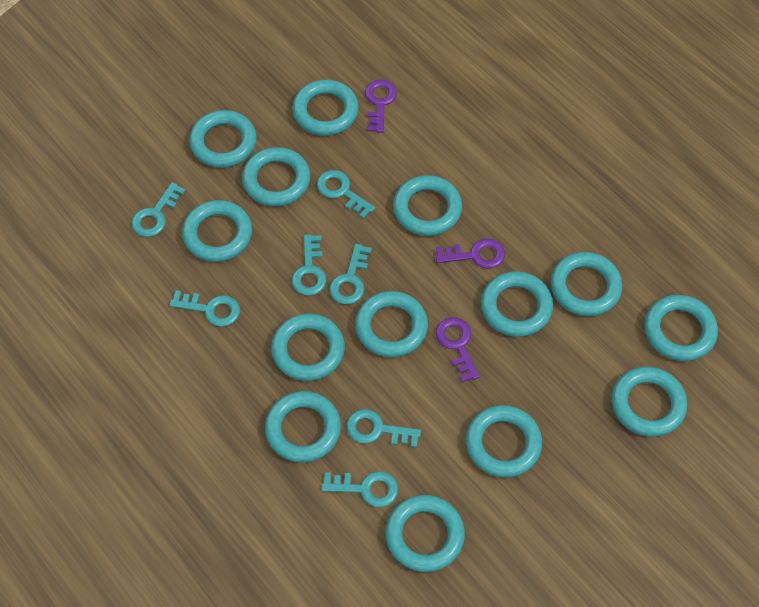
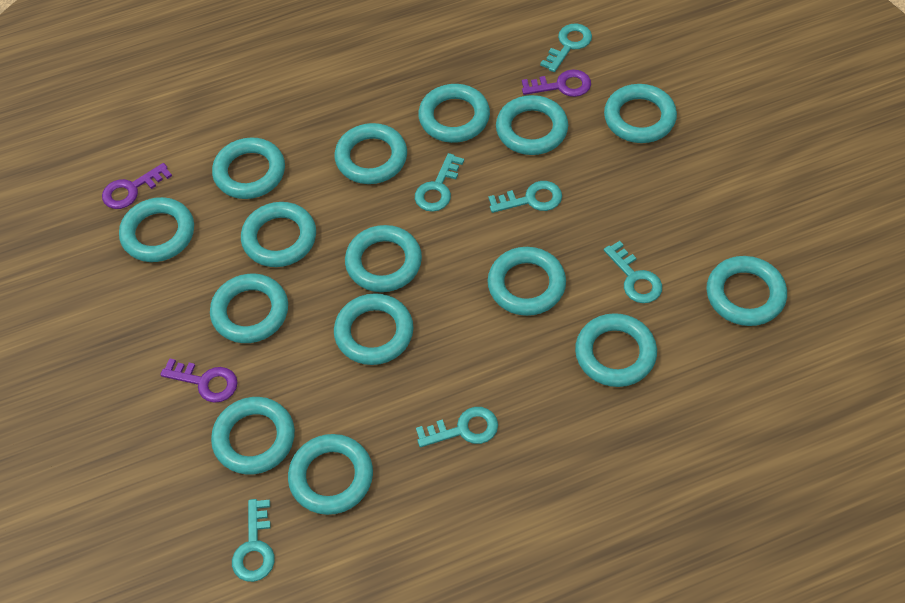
turquoise key: [131,182,186,237] [170,290,240,327] [292,234,327,296] [317,170,375,219] [322,471,399,507] [329,244,372,304] [347,409,421,448] = 7 -> [232,499,275,582] [415,153,464,212] [416,407,498,447] [488,181,562,213] [540,24,592,72] [604,241,662,303] = 6
turquoise ring: [182,200,252,262] [189,110,257,168] [242,147,310,206] [265,391,341,463] [271,314,345,381] [292,80,359,136] [355,291,428,357] [385,495,465,572] [393,175,462,236] [466,405,542,478] [481,271,553,337] [550,252,622,316] [612,367,687,437] [644,295,718,361] = 14 -> [119,197,194,262] [210,274,288,343] [211,397,295,475] [212,137,285,199] [241,202,316,267] [288,434,373,515] [334,293,413,365] [335,123,407,184] [345,225,422,292] [418,84,490,143] [487,247,566,316] [496,95,568,155] [575,313,657,387] [604,84,677,143] [707,256,787,326] = 15

